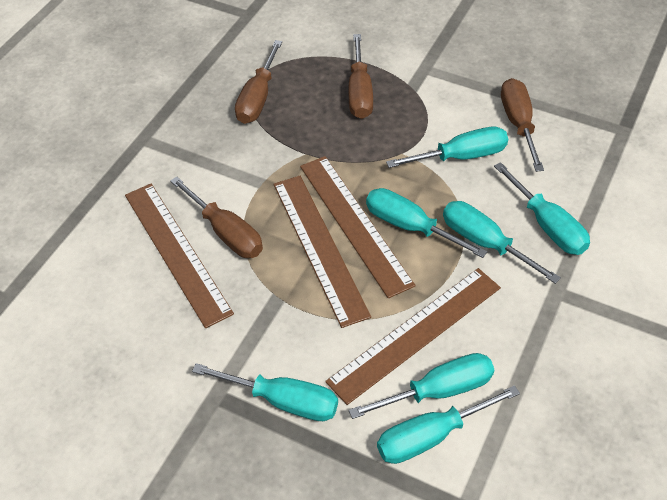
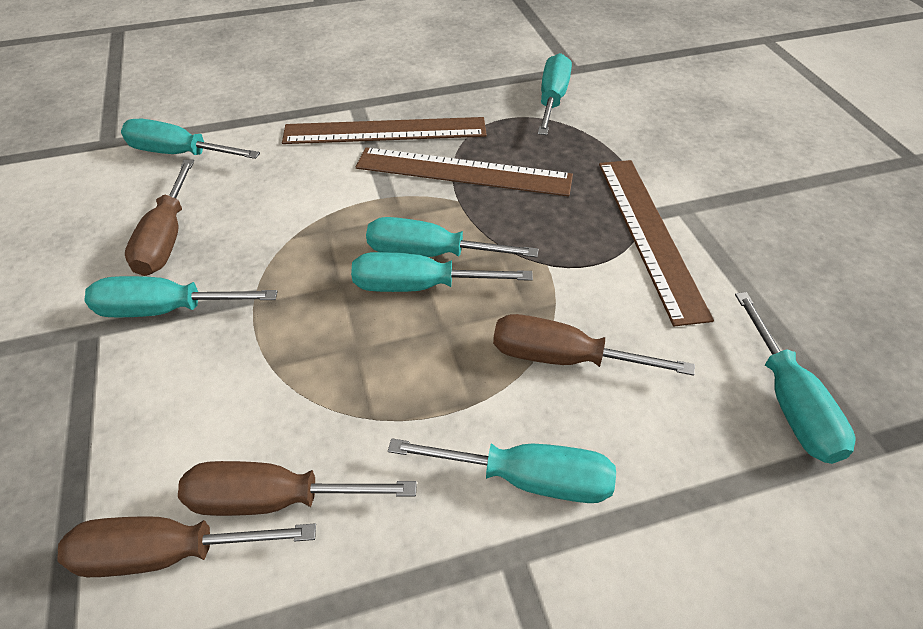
brown ruler: [125,184,234,328] [274,176,371,328] [300,156,416,298] [325,268,501,405] = 4 -> [282,117,487,144] [356,147,573,197] [599,160,714,326] = 3

